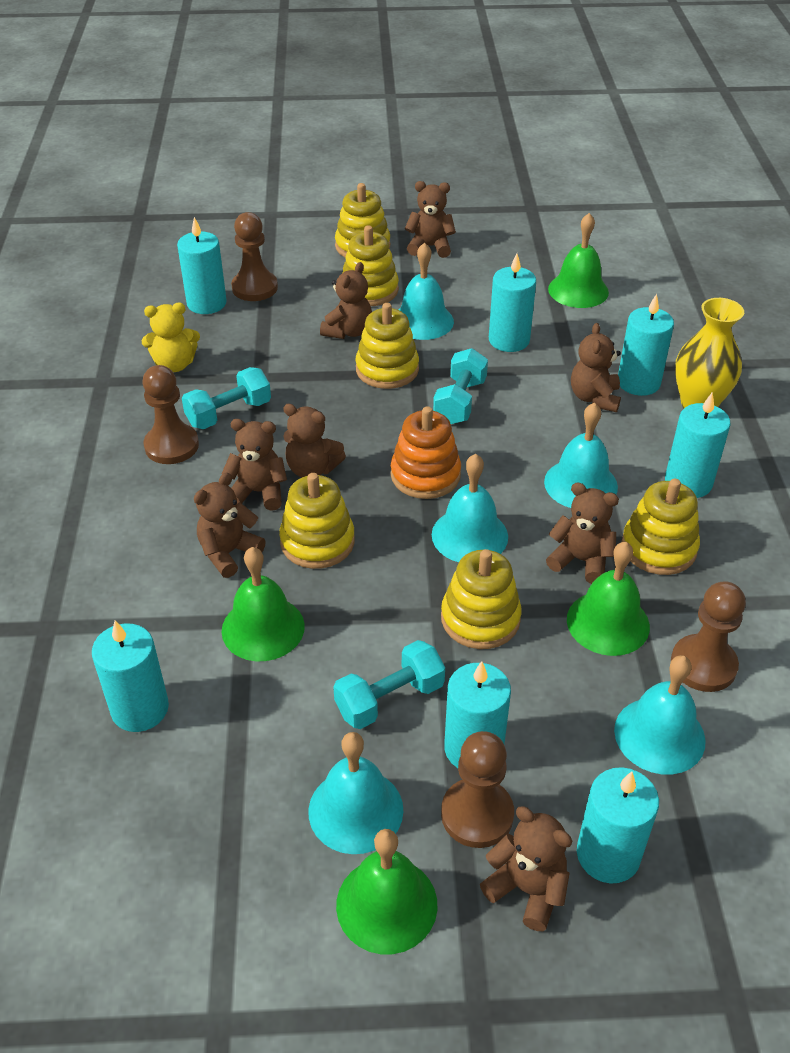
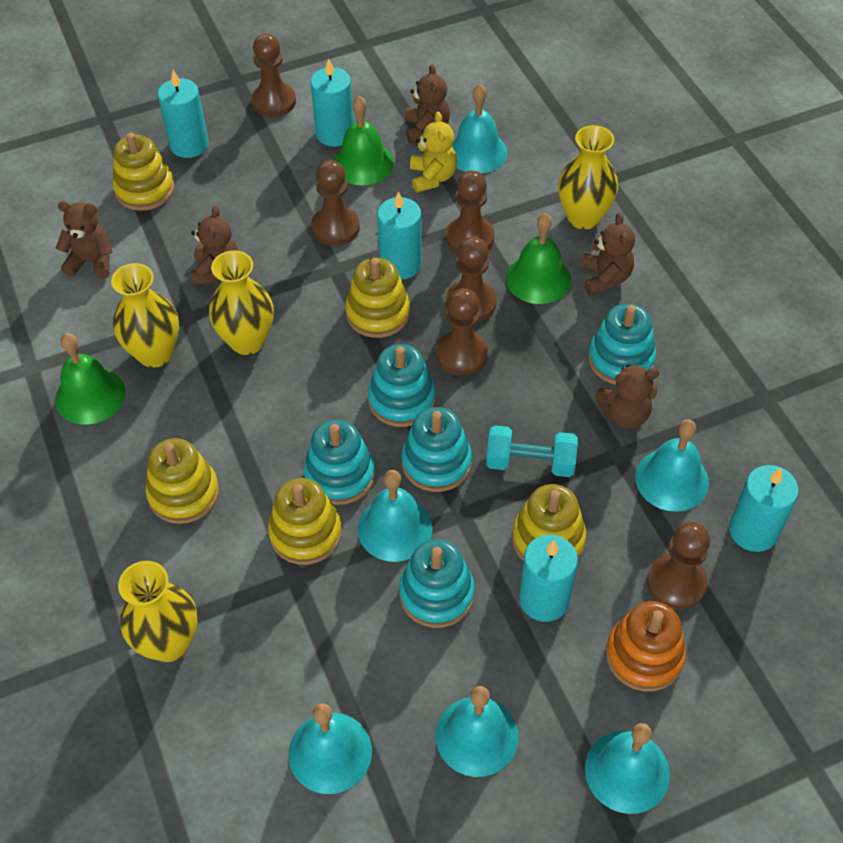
brown pawn: [142,365,199,464] [231,212,278,301] [441,731,514,848] [671,581,746,692] = 4 -> [251,33,296,117] [311,160,360,246] [436,288,488,376] [446,170,494,253] [446,236,496,322] [647,522,710,610] = 6
brown teddy bear: [194,472,266,578] [222,419,287,511] [283,404,346,477] [320,262,372,339] [405,181,456,258] [480,806,572,931] [546,482,619,584] [571,323,621,412] = 8 -> [56,201,113,279] [191,206,239,286] [405,64,450,143] [581,213,635,295] [595,364,659,429] = 5
green bell: [222,547,305,661] [336,829,438,954] [548,213,609,308] [567,541,650,656] = 4 -> [55,333,125,425] [334,96,394,185] [506,213,571,304] = 3
turquoise bell: [308,732,404,854] [399,242,454,340] [432,454,508,562] [544,402,618,508] [614,655,706,775] = 5 -> [289,703,372,794] [358,470,433,562] [436,686,519,777] [452,84,507,173] [585,723,670,814] [635,419,709,512] = 6
turquoise candle: [92,621,169,732] [177,217,227,314] [444,661,511,768] [489,253,536,352] [577,767,659,883] [618,294,674,396] [665,393,730,498] = 7 -> [158,70,209,158] [310,58,354,147] [377,191,422,280] [519,535,578,622] [729,465,799,552] = 5
turquoise dumbbell: [182,367,271,429] [333,640,445,729] [433,348,488,424] = 3 -> [486,425,578,477] = 1
turquoise stacking toy: none = 0 -> [304,420,375,505] [368,344,436,427] [399,539,475,628] [401,407,472,492] [588,304,656,385] = 5
yellow stacking toy: [279,473,355,569] [335,183,390,258] [342,225,399,306] [356,303,419,389] [441,549,522,649] [622,479,700,575] = 6 -> [112,133,174,211] [146,438,219,524] [268,478,342,565] [345,258,410,338] [512,484,586,561] = 5
yellow vase: [675,298,744,408] = 1 -> [111,263,179,368] [118,561,198,662] [209,250,274,355] [558,125,618,229] = 4

